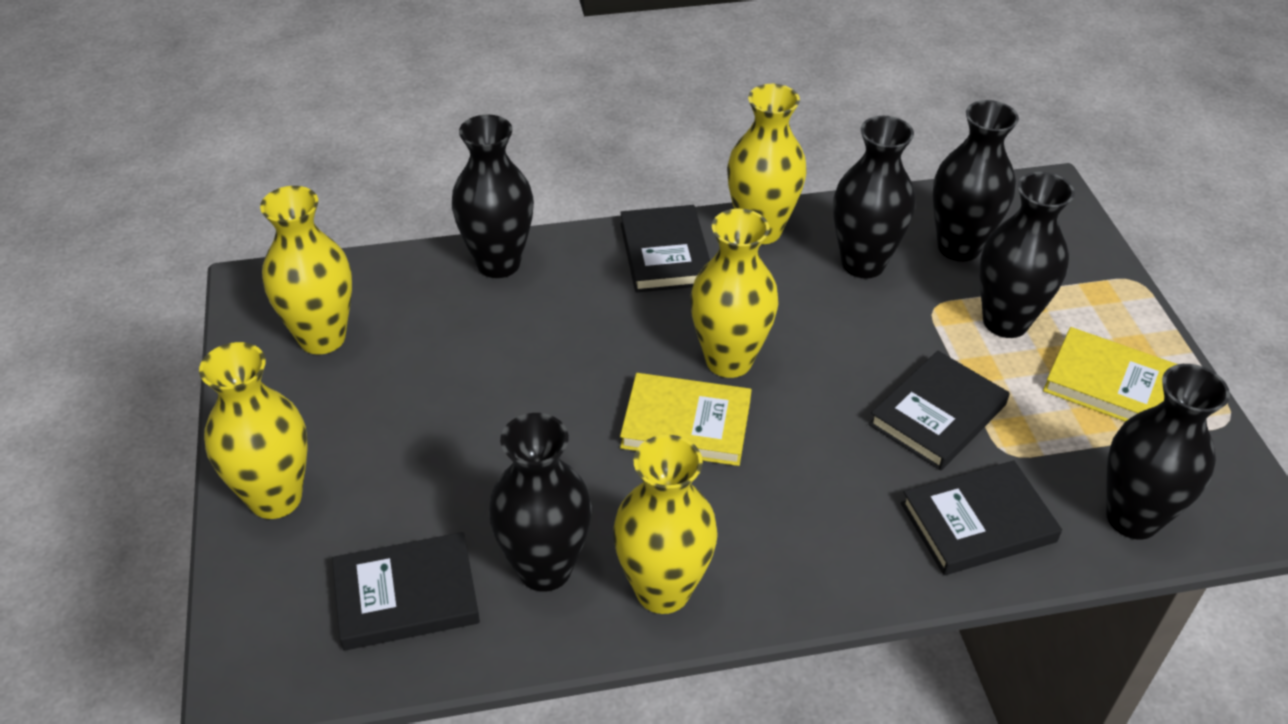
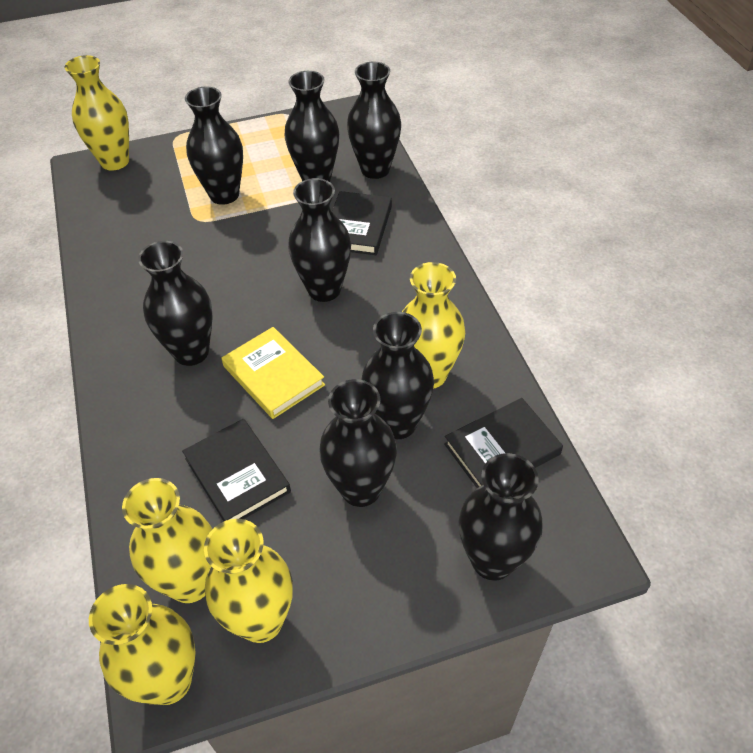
black book: [332,532,480,650] [620,205,710,293] [869,351,1009,471] [901,460,1062,575] = 4 -> [182,419,291,521] [332,191,392,255] [444,398,563,488] = 3
black vase: [452,115,534,278] [488,413,592,592] [833,116,915,279] [933,100,1019,262] [979,172,1075,338] [1106,364,1230,539] = 6 -> [138,241,212,366] [185,86,243,205] [285,71,339,182] [288,178,351,302] [319,379,397,507] [347,62,401,179] [361,312,434,439] [458,453,543,581] = 8
yellow book: [620,373,751,466] [1043,327,1178,422] = 2 -> [222,327,325,419] = 1

